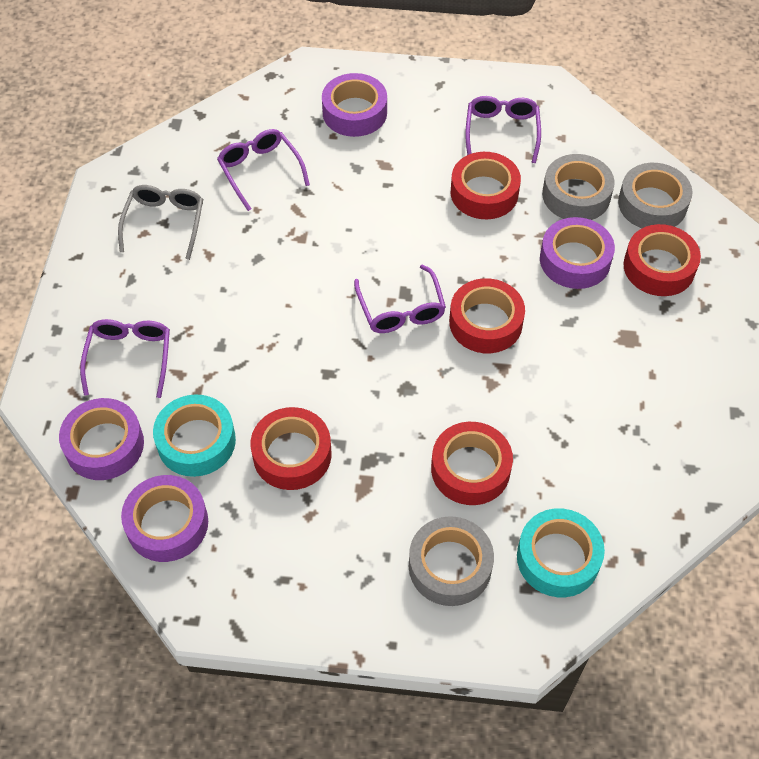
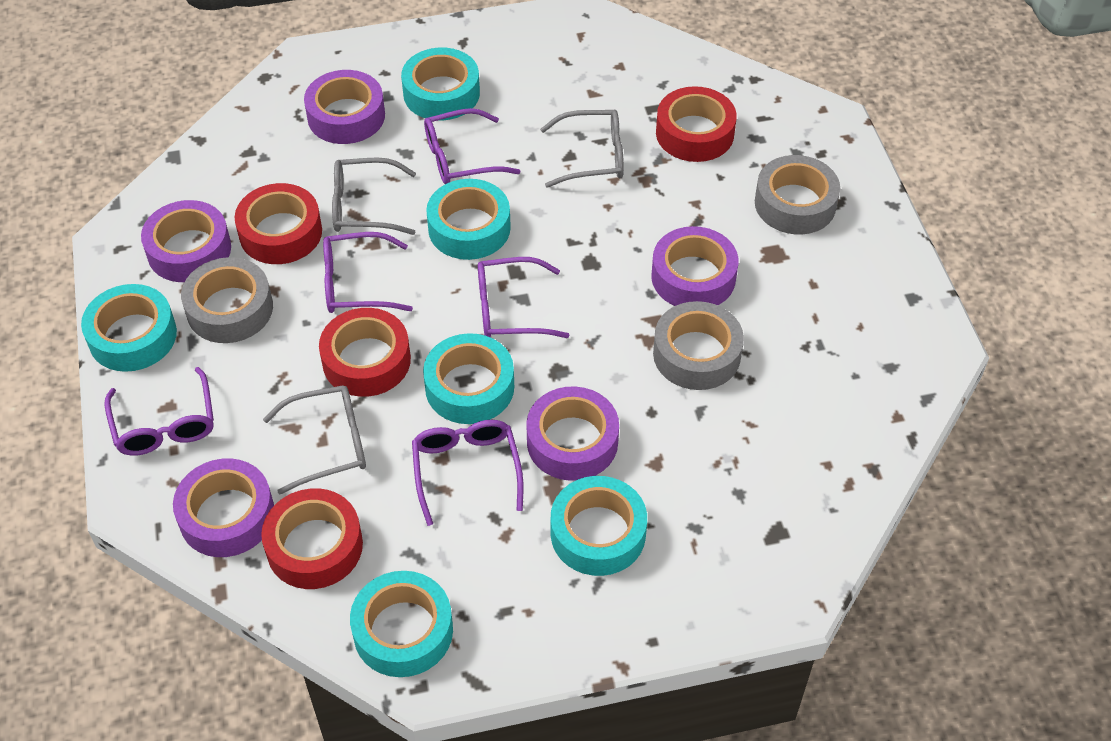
grey glasses: [118,185,203,260] = 1 -> [263,385,366,495] [332,158,416,235] [540,110,624,188] = 3
purple glasses: [80,319,170,398] [217,129,310,211] [354,264,446,333] [465,96,541,163] = 4 -> [104,367,214,456] [323,232,413,313] [412,420,523,526] [424,108,520,184] [478,257,570,338] = 5
purple tape: [59,398,144,480] [121,475,208,562] [322,73,387,137] [540,217,615,289] = 4 -> [141,200,231,282] [173,458,274,557] [304,70,385,144] [526,386,619,481] [651,226,738,306] = 5
red tape: [251,407,332,490] [431,422,513,505] [449,278,525,353] [451,152,521,219] [623,224,701,296] = 5 -> [235,183,322,264] [261,488,363,589] [319,308,411,397] [656,86,737,162] = 4
turquoise tape: [153,394,236,477] [517,508,605,597] = 2 -> [81,284,177,372] [350,571,453,677] [401,48,480,120] [423,333,514,424] [426,179,511,260] [551,476,647,576] = 6

